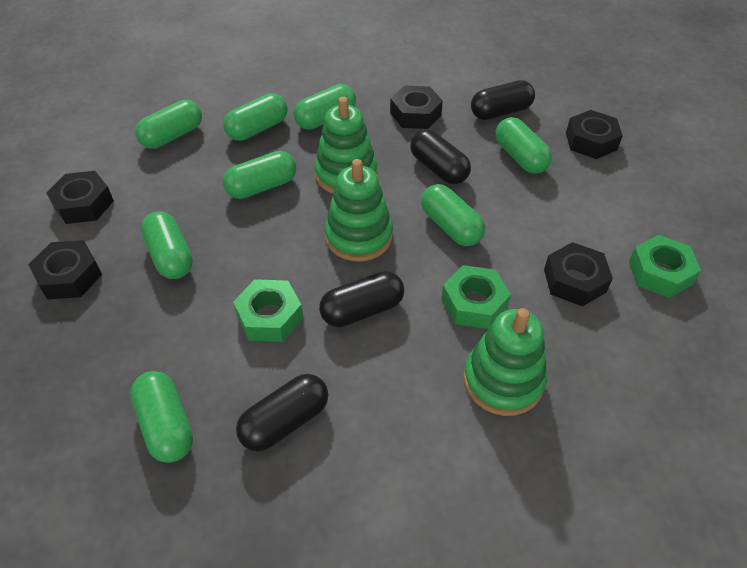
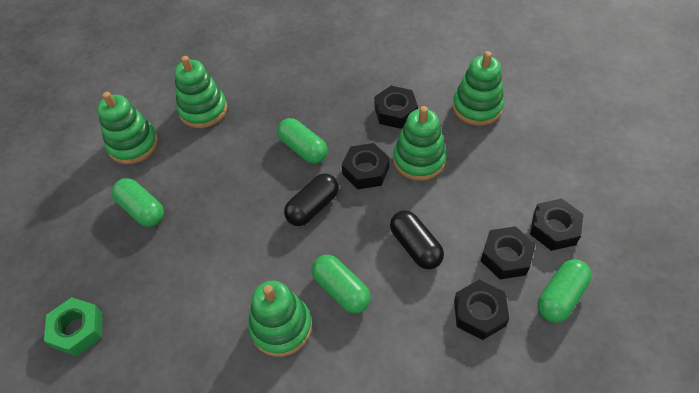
black capsule: [236,374,328,452] [319,271,404,327] [410,130,471,184] [471,80,535,120] = 4 -> [284,173,339,226] [390,211,444,269] = 2
green capsule: [130,371,193,463] [135,100,202,149] [141,211,193,279] [223,93,287,141] [223,151,296,199] [294,84,356,130] [421,184,485,246] [495,117,552,174] = 8 -> [112,178,164,227] [277,118,328,164] [312,255,371,313] [538,259,592,323] = 4
green nut: [233,279,303,342] [441,265,511,329] [629,235,701,298] = 3 -> [44,297,103,356] = 1
green stacking toy: [314,97,377,194] [325,159,393,261] [463,308,547,416] = 3 -> [97,92,158,164] [175,56,227,128] [248,281,312,357] [393,106,447,181] [453,51,504,126] = 5

